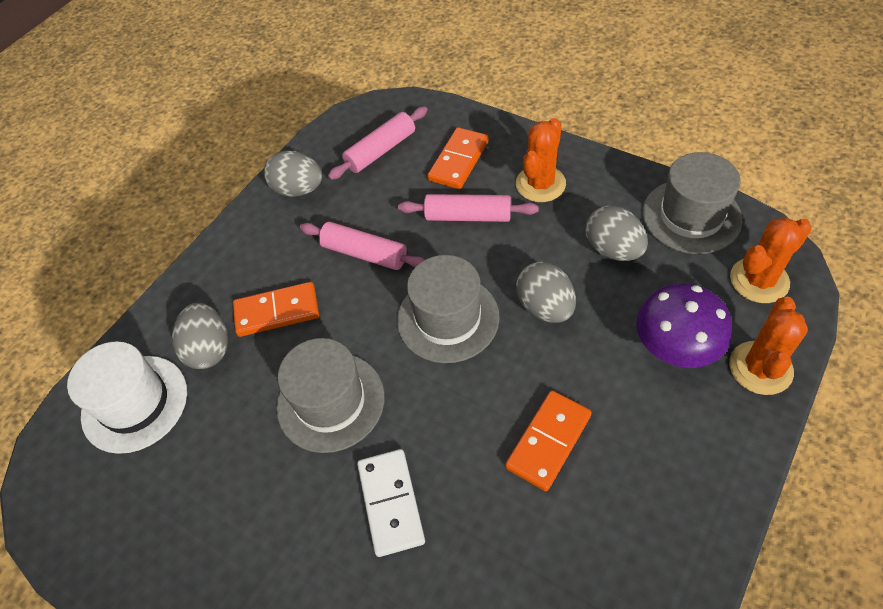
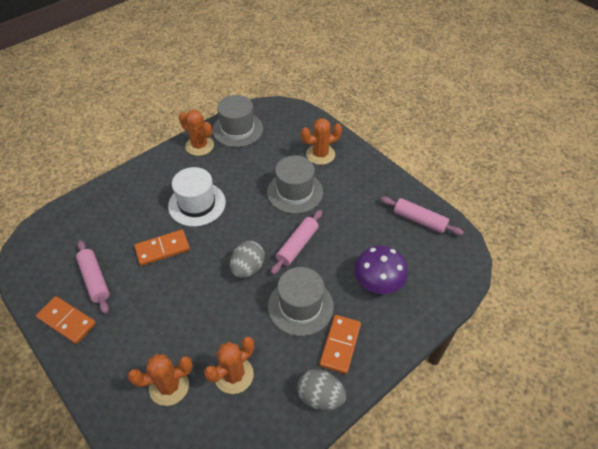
grey egg: [172,303,228,369] [264,150,322,197] [516,262,576,323] [585,205,648,261] = 4 -> [230,241,265,278] [297,369,346,410] = 2
orange cactus: [516,118,566,202] [729,297,808,395] [730,217,812,303] = 3 -> [128,354,193,406] [179,109,214,156] [204,337,254,394] [301,118,342,165] = 4
white domino: [357,449,425,557] = 1 -> none = 0

